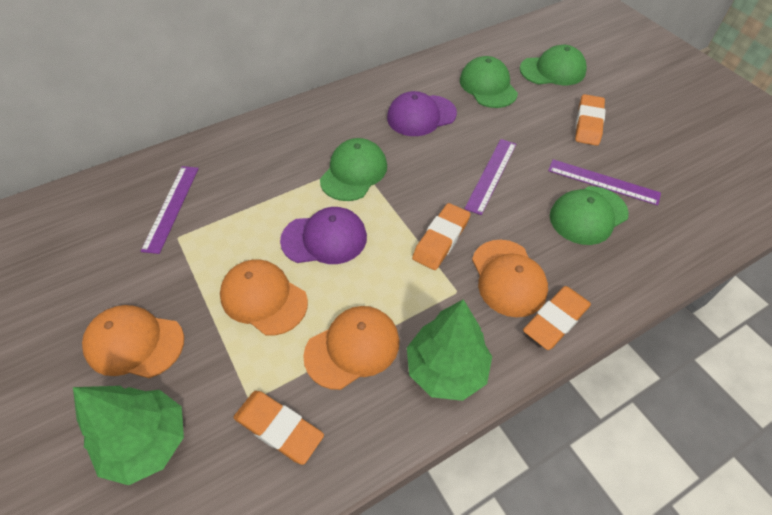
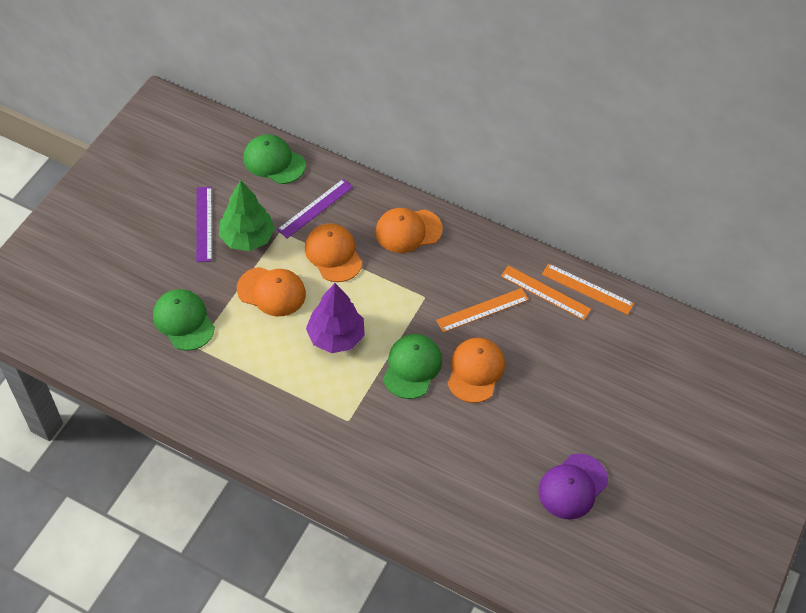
green cap: [320,138,387,201] [460,56,518,108] [520,45,587,85] [550,186,629,245] = 4 -> [153,289,215,351] [244,134,306,184] [383,334,442,399] = 3
green tree: [73,386,184,485] [407,299,492,401] = 2 -> [219,180,275,251] = 1
orange eraser: [233,391,324,465] [412,203,470,270] [523,286,591,350] [575,94,605,146] = 4 -> none = 0
orange ruler: none = 0 -> [436,288,529,333] [501,265,591,320] [542,263,634,315] = 3
purple cap: [280,207,367,264] [387,91,457,136] = 2 -> [538,453,608,519] = 1
purple ruler: [140,166,199,254] [464,139,516,215] [548,159,661,206] = 3 -> [196,187,212,262] [277,179,353,239] = 2
purple tree: none = 0 -> [306,283,365,353] = 1

